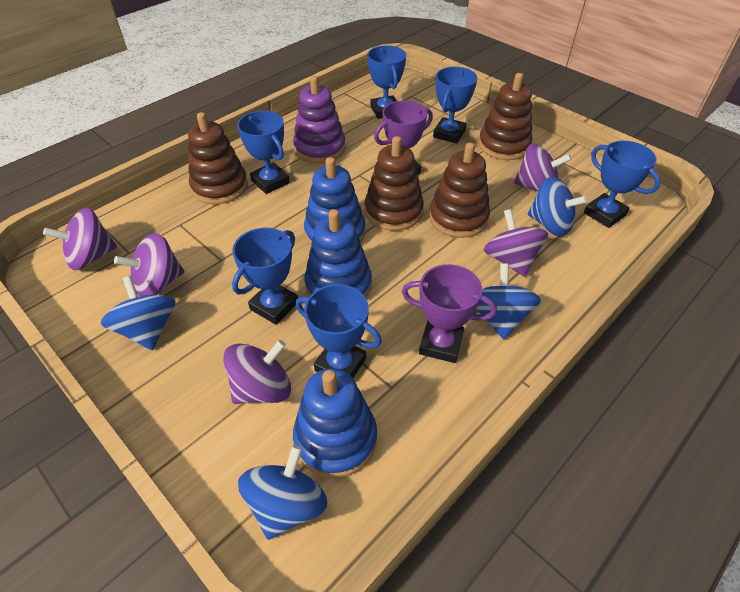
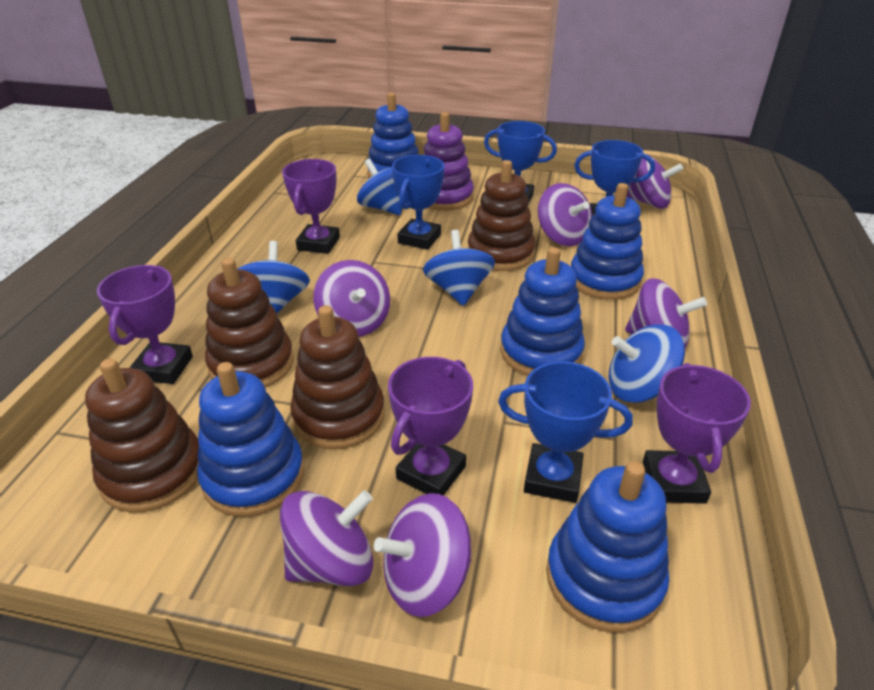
blue stacking toy: [293,368,377,478] [304,157,365,246] [305,209,372,298] = 3 -> [197,362,304,517] [367,93,419,178] [500,247,585,376] [546,461,669,632] [571,183,644,300] = 5
blue trophy: [232,228,298,325] [237,111,290,194] [296,284,382,378] [367,45,406,119] [433,67,477,144] [584,141,660,228] = 6 -> [392,155,444,250] [484,121,557,202] [498,361,633,503] [574,140,655,215] = 4
purple spinning top: [43,208,117,271] [114,233,185,296] [223,340,291,404] [484,209,548,277] [514,143,572,191] = 5 -> [280,490,373,586] [313,260,390,337] [374,493,471,617] [538,183,592,246] [625,278,707,348] [627,155,683,209] = 6
purple trophy: [374,101,433,175] [402,264,497,363] = 2 -> [97,265,193,384] [282,159,340,254] [388,357,473,496] [643,363,751,504] = 4

